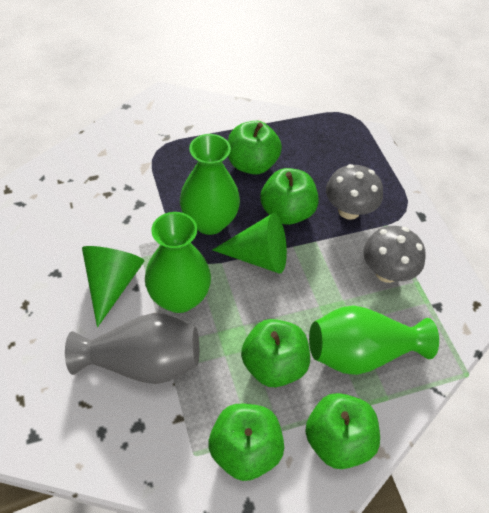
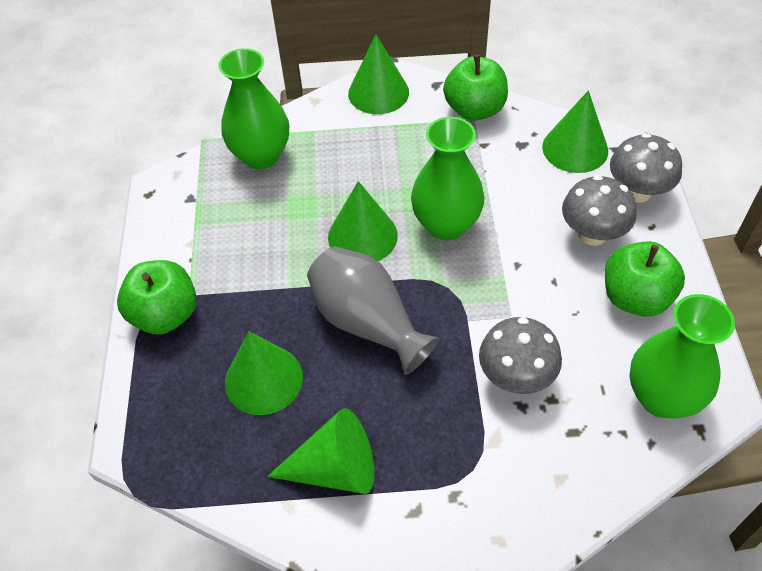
green apple: [209,404,284,481] [228,121,282,175] [241,319,310,387] [260,168,319,225] [305,393,380,469] = 5 -> [117,260,197,334] [443,55,508,121] [605,241,685,317] = 3
green cone: [82,246,145,327] [213,213,287,274] = 2 -> [225,331,303,415] [267,408,374,494] [328,181,398,261] [348,35,409,114] [542,90,608,173] = 5
grey mushroom: [326,164,383,220] [363,226,425,283] = 2 -> [479,317,562,394] [562,175,636,246] [610,133,682,202] = 3

